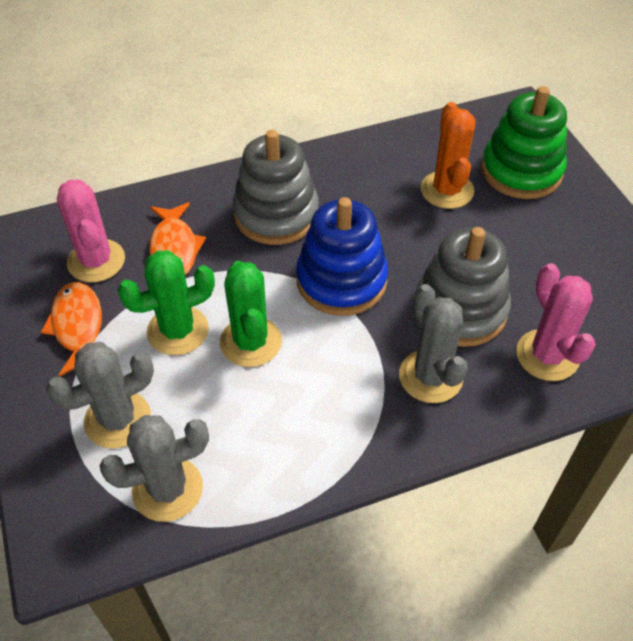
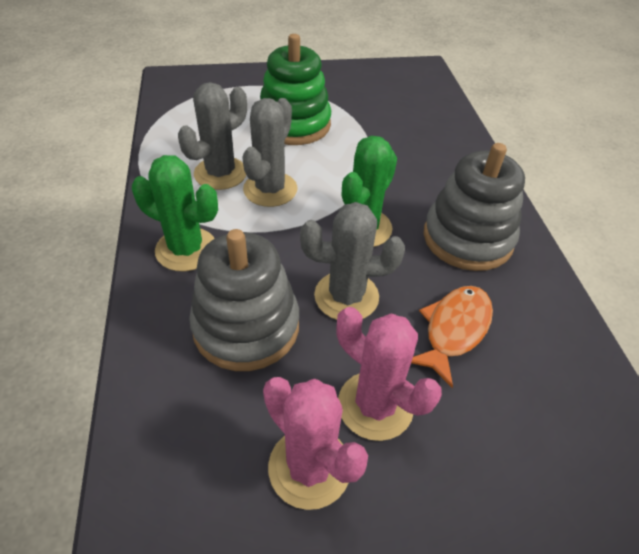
blue stacking toy: [296,197,388,316] = 1 -> none = 0
orange cactus: [421,102,476,209] = 1 -> none = 0
orange fish: [40,282,102,377] [149,202,206,275] = 2 -> [411,286,493,388] = 1

